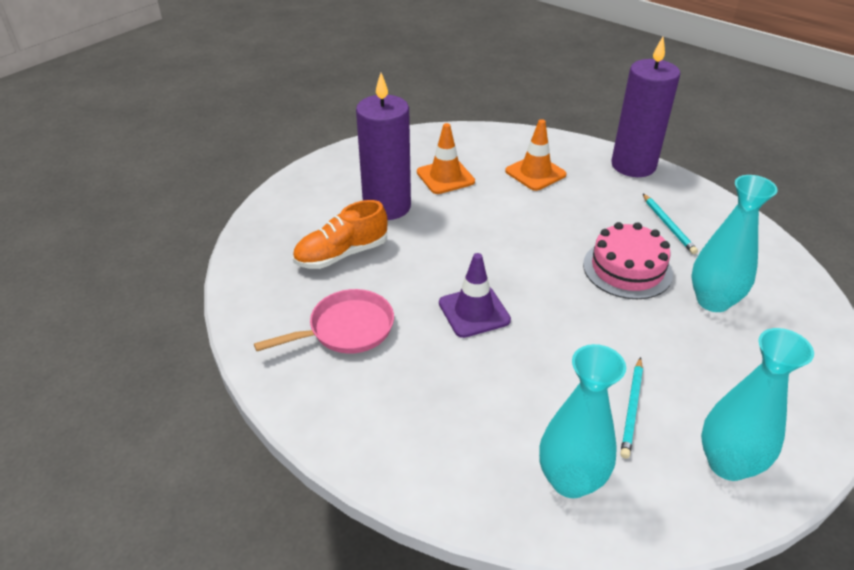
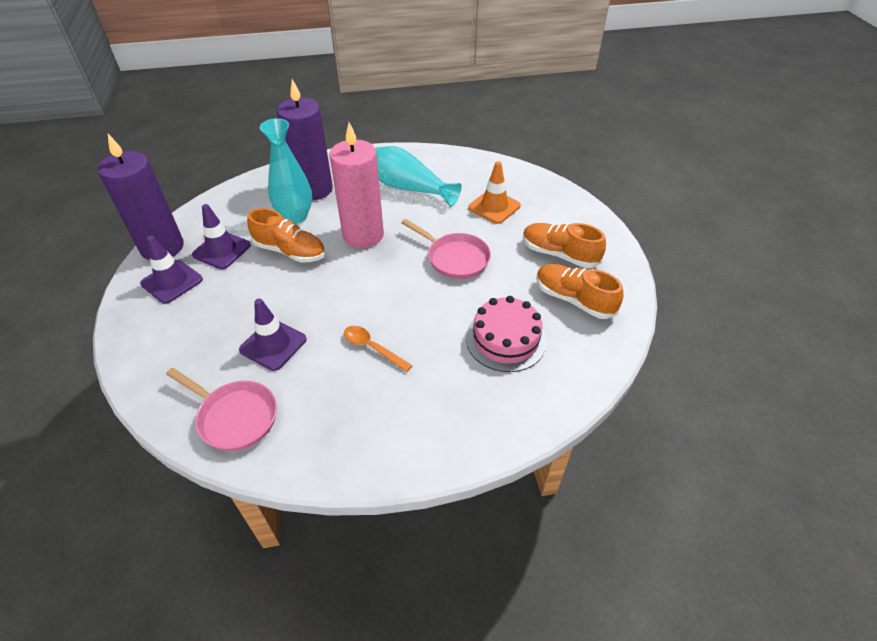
orange shoe: [293,200,388,269] = 1 -> [247,208,325,262] [523,223,606,268] [536,264,624,319] = 3
orange spoon: none = 0 -> [344,326,412,372] = 1
orange traffic cone: [417,123,475,194] [505,119,567,191] = 2 -> [468,161,521,224] = 1
pink candle: none = 0 -> [329,122,384,248] = 1
pink pan: [254,289,394,354] = 1 -> [166,368,277,451] [401,219,491,279] = 2
purple traffic cone: [439,253,511,338] = 1 -> [140,235,203,304] [192,204,251,269] [239,299,307,371] = 3
turquoise pencil: [620,357,643,459] [643,194,698,254] = 2 -> none = 0
turquoise vase: [539,344,626,498] [691,175,778,312] [701,328,814,481] = 3 -> [260,118,312,224] [375,146,462,207] = 2

